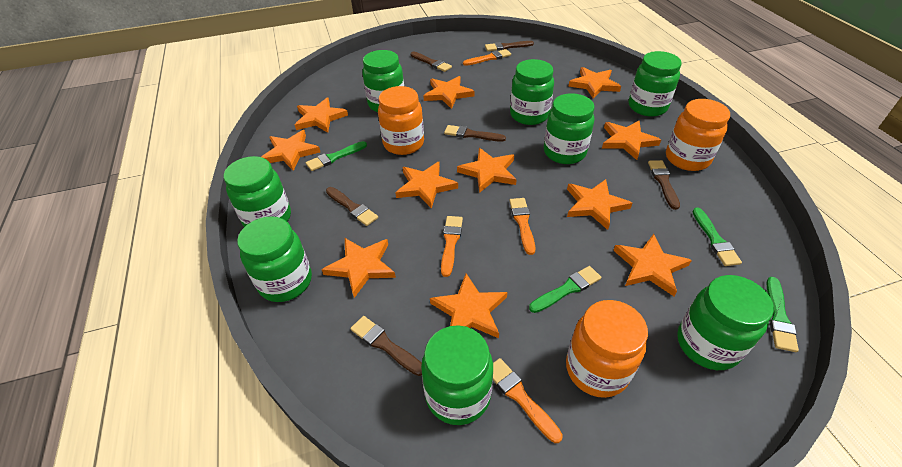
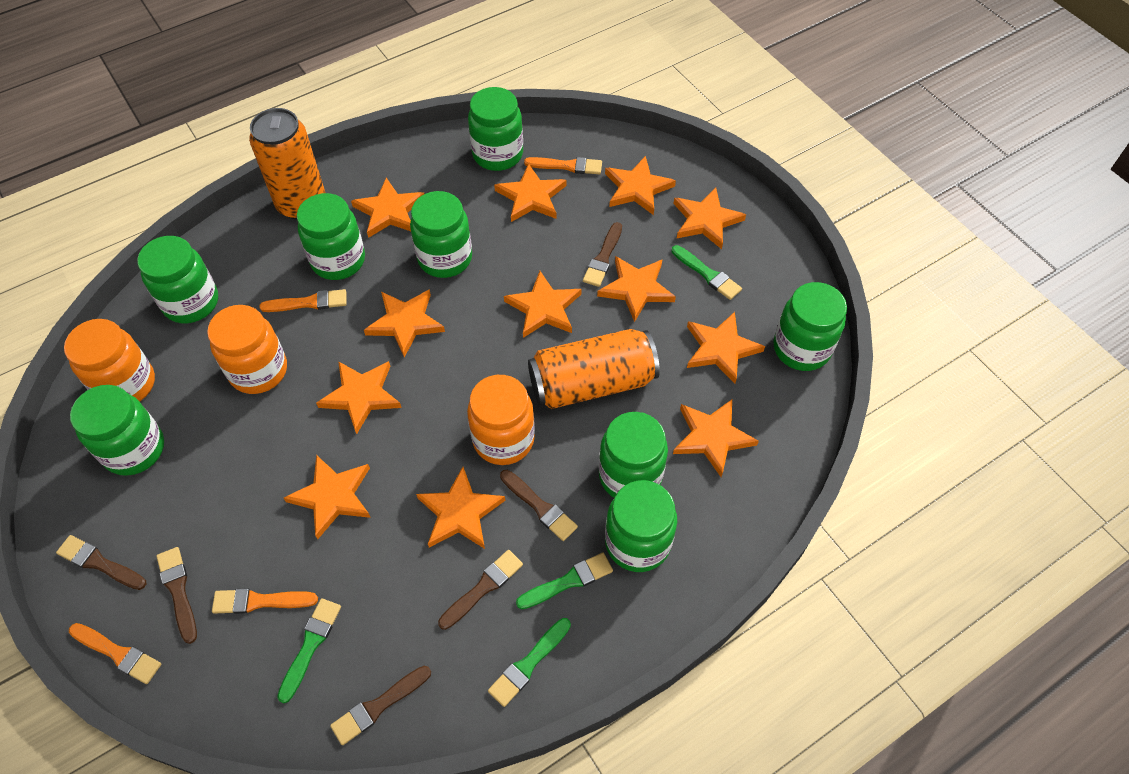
orange can: none = 0 -> [249,108,326,220] [528,329,660,409] = 2
orange star: [262,130,320,171] [295,98,348,133] [321,238,396,298] [395,162,458,209] [424,76,474,109] [430,274,507,338] [457,148,517,193] [567,179,633,230] [568,67,621,99] [602,120,661,160] [613,234,692,296] = 11 -> [284,455,371,539] [316,361,402,434] [351,177,424,238] [364,289,445,358] [416,467,505,549] [494,163,566,222] [504,271,581,338] [597,256,676,322] [605,156,676,215] [673,400,759,477] [674,188,746,249] [687,312,765,384] = 12

